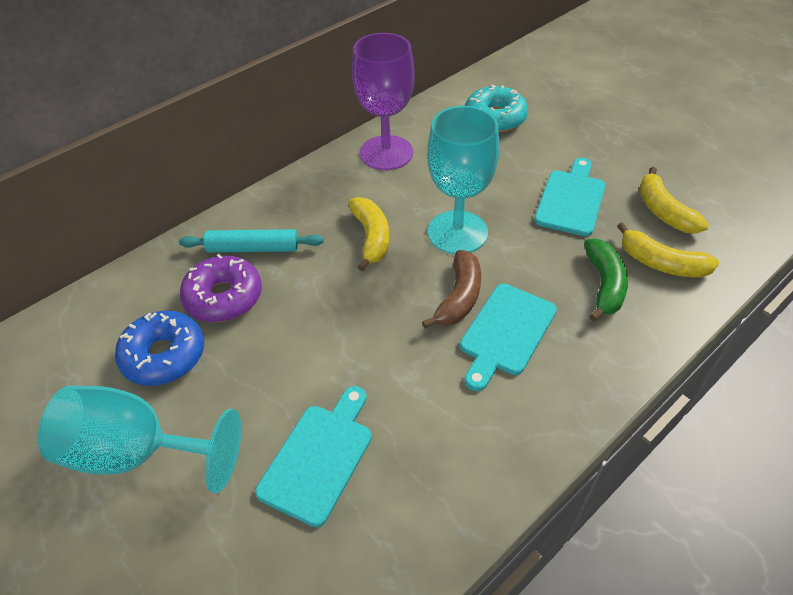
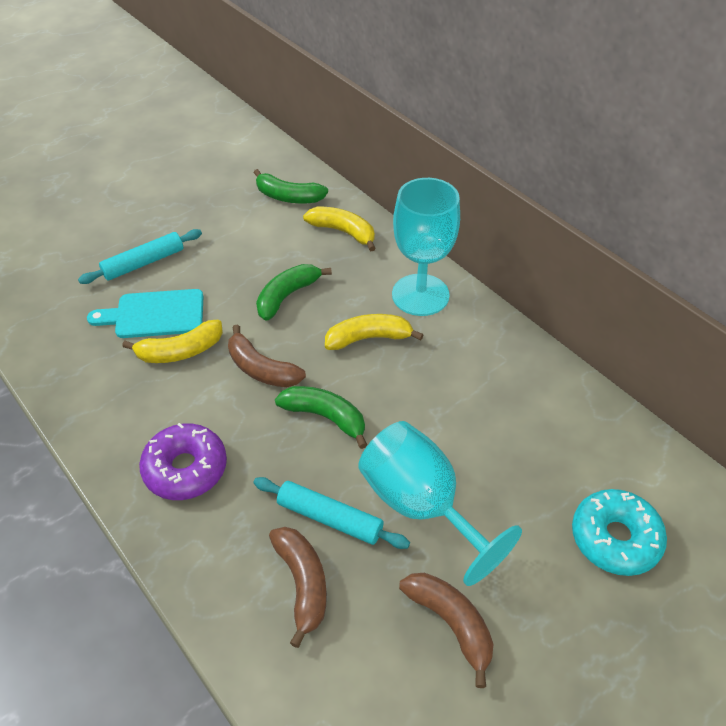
blue donut: [115,311,204,386] = 1 -> none = 0
brown banana: [422,250,481,329] = 1 -> [228,325,306,387] [269,527,327,648] [399,573,493,688] = 3
green banana: [584,239,628,321] = 1 -> [253,169,328,204] [256,264,332,321] [275,386,367,449] = 3
purple goblet: [352,33,415,170] = 1 -> none = 0
turquoise cutting board: [255,386,372,527] [460,284,557,391] [534,158,606,236] = 3 -> [87,289,204,338] = 1
turquoise rolling pin: [179,229,324,253] = 1 -> [78,229,202,284] [253,477,410,549] = 2

